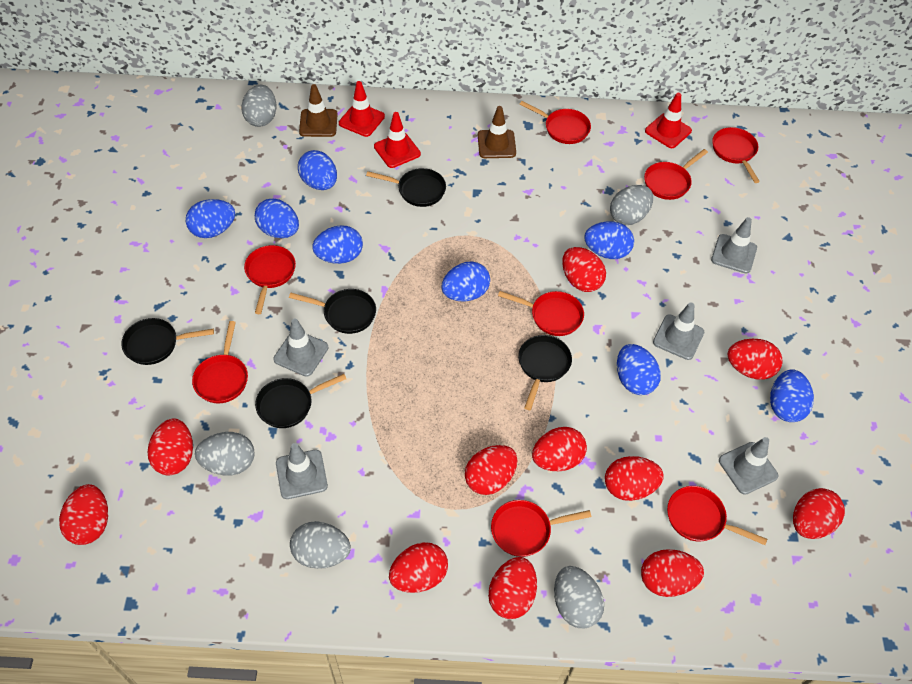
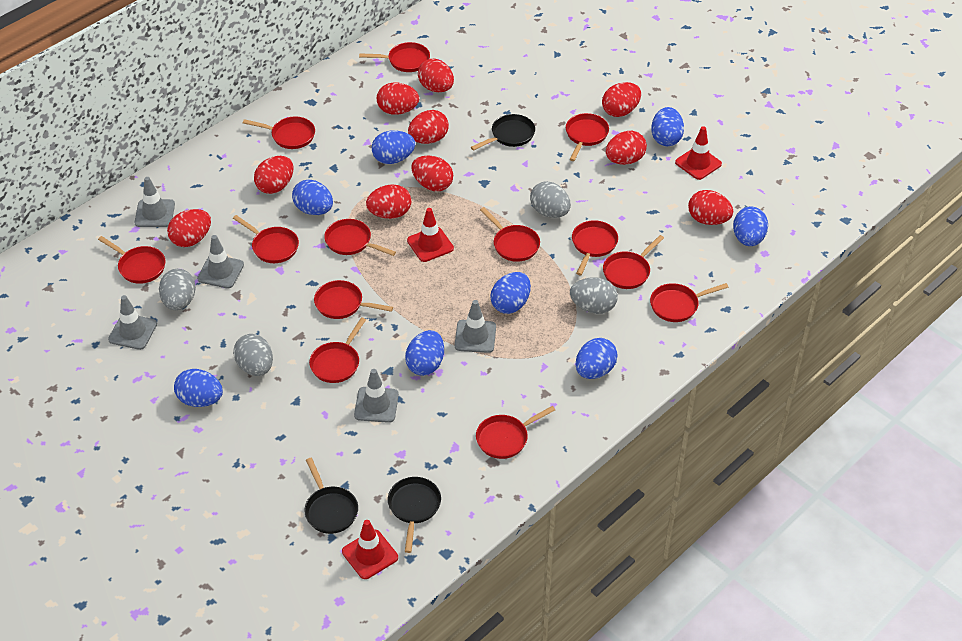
black pan: [121,318,214,365] [255,374,346,428] [289,289,376,334] [366,168,446,207] [518,335,572,410] = 5 -> [304,458,358,534] [388,477,441,553] [471,114,535,151] = 3
brown traffic cone: [299,84,338,137] [478,106,516,158] = 2 -> none = 0
grey egg: [195,432,255,476] [241,85,277,127] [290,521,351,569] [554,566,604,629] [610,185,653,225] = 5 -> [159,269,196,310] [233,334,273,376] [530,181,571,218] [570,277,618,314] = 4
red egg: [59,484,108,545] [148,418,193,475] [389,542,448,593] [465,445,517,495] [488,557,537,619] [532,427,587,471] [562,247,606,292] [605,456,664,501] [641,549,704,597] [728,339,782,380] [793,488,845,539] = 11 -> [167,209,211,247] [254,156,293,194] [366,184,411,219] [377,83,419,115] [408,110,449,144] [412,156,453,191] [418,59,454,92] [602,82,641,117] [606,131,647,165] [688,190,733,225] = 10
red pan: [192,321,248,403] [244,245,296,314] [491,500,591,557] [498,291,584,336] [519,101,591,144] [644,149,708,200] [667,486,767,545] [712,127,760,183] = 8 -> [98,236,165,284] [233,215,299,263] [243,117,315,149] [309,317,366,383] [314,280,393,319] [324,219,396,256] [359,42,430,72] [476,406,555,459] [480,207,540,262] [566,113,609,161] [572,220,618,275] [603,235,664,289] [650,283,728,322] = 13

